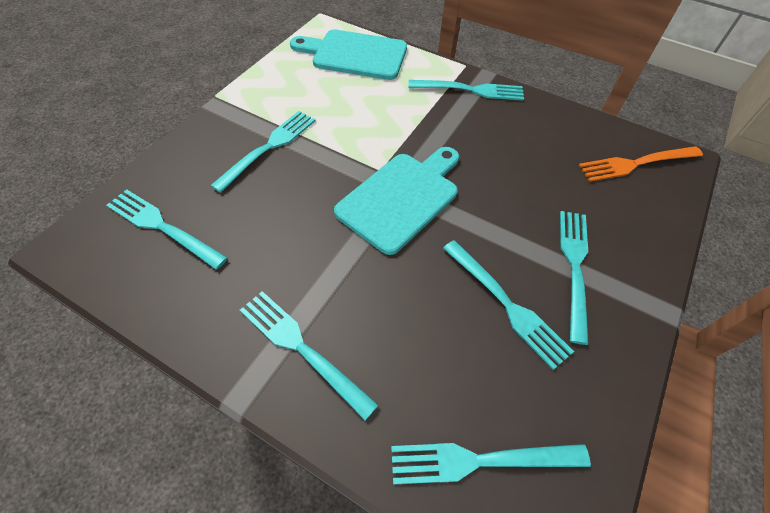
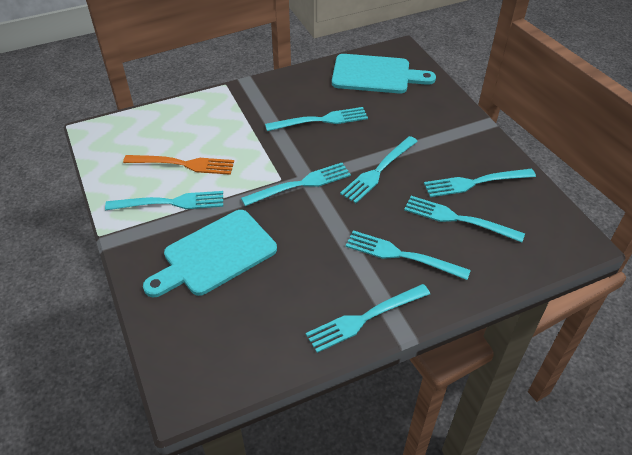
turquoise fork: [106,189,228,270] [210,111,316,193] [240,291,379,420] [391,443,591,485] [408,80,524,101] [443,240,574,370] [560,211,589,345] = 7 -> [105,191,223,210] [241,163,351,206] [265,107,368,131] [306,284,430,353] [340,136,418,203] [345,230,471,280] [404,196,525,242] [424,169,536,197] = 8

